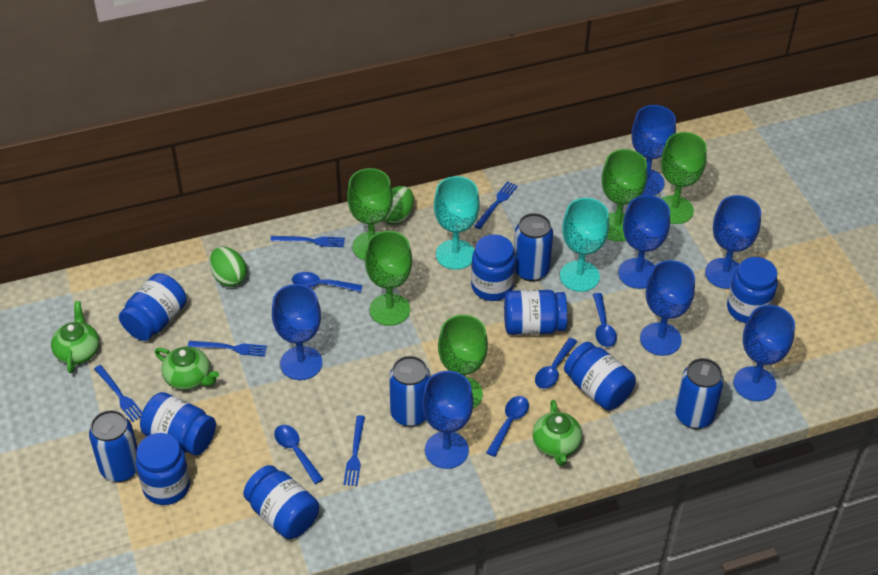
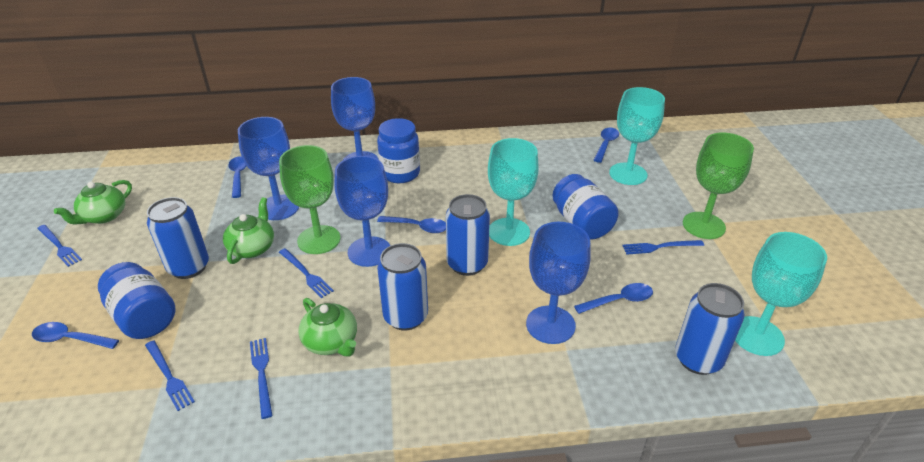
blue goblet: [272,284,322,380] [422,371,473,469] [618,195,670,289] [631,105,676,196] [640,260,695,356] [705,195,761,289] [734,305,795,401] = 7 -> [238,117,299,220] [331,77,378,161] [335,156,390,267] [526,222,591,344] = 4
blue jar: [119,273,187,341] [136,433,190,505] [140,392,216,456] [243,465,319,539] [471,234,516,301] [504,290,567,335] [564,342,636,410] [727,257,778,323] = 8 -> [98,262,176,339] [377,118,420,183] [553,174,619,240] = 3
green egg: [210,247,247,287] [383,186,414,225] = 2 -> none = 0
green goblet: [347,168,393,260] [365,231,412,326] [438,315,488,409] [602,149,647,242] [661,132,707,224] = 5 -> [279,145,340,254] [683,132,754,239] = 2
turquoise goblet: [434,176,480,270] [560,198,609,292] = 2 -> [488,138,539,246] [609,87,665,185] [735,232,827,356] = 3

